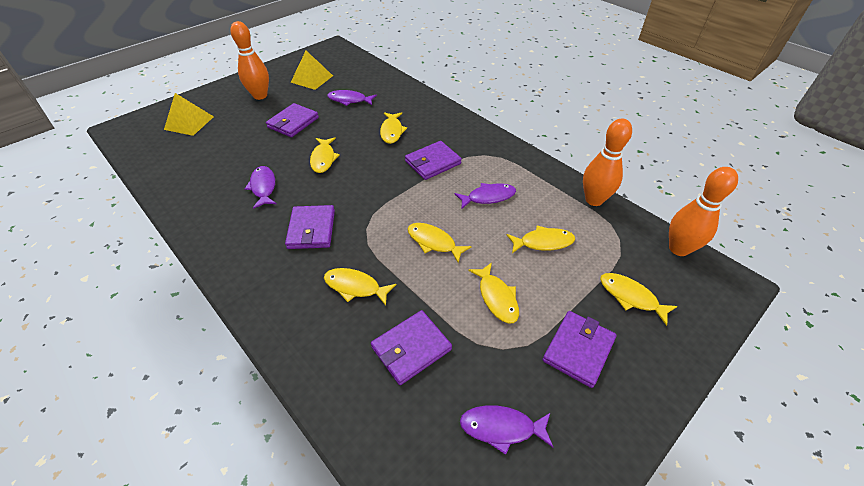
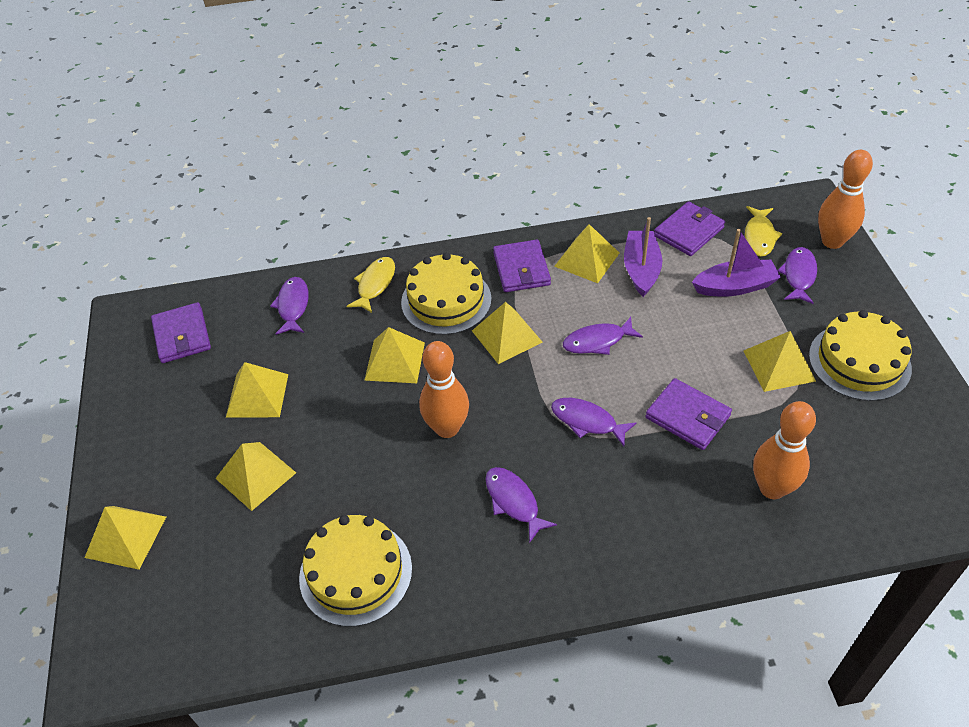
purple boat: none = 0 -> [624,217,662,297] [692,229,781,297] = 2
purple fish: [245,166,277,209] [327,90,377,106] [454,183,516,209] [460,405,553,455] = 4 -> [270,277,309,335] [485,467,557,542] [551,398,636,446] [563,317,643,355] [777,247,817,304] = 5
purple wallet: [266,103,319,137] [285,205,335,249] [371,310,452,385] [405,141,462,180] [543,311,617,388] = 5 -> [151,302,211,363] [493,240,551,292] [645,378,732,450] [654,201,725,256] = 4
yellow cake: none = 0 -> [299,515,412,627] [401,253,492,335] [809,310,912,401] = 3
yellow fish: [310,137,340,173] [324,268,396,306] [380,112,407,144] [408,223,472,263] [468,262,519,324] [506,226,575,253] [600,273,678,326] = 7 -> [347,257,395,313] [745,206,783,257] = 2
yellow pyramid: [164,93,214,136] [290,51,333,90] = 2 -> [85,506,166,570] [215,442,296,511] [226,362,288,418] [364,327,425,383] [472,302,543,364] [554,224,619,283] [743,331,816,392] = 7

